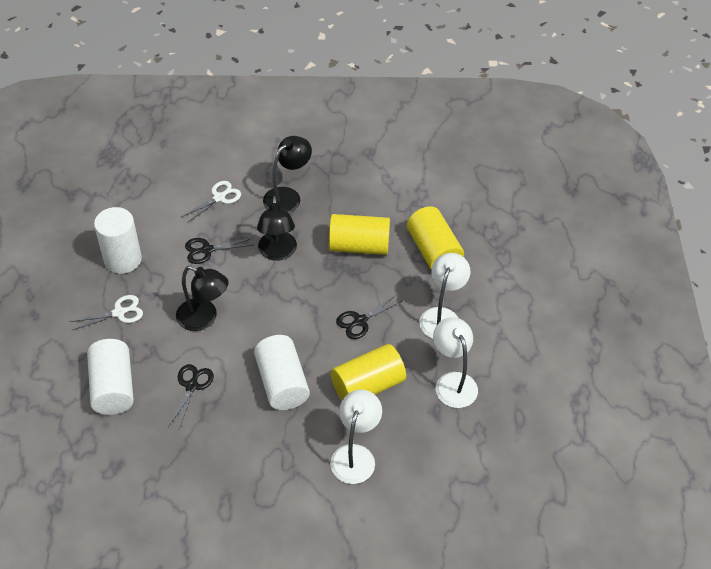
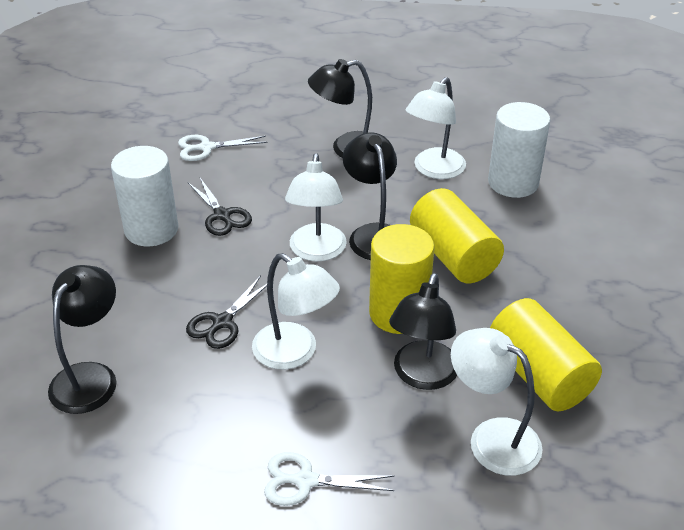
black lamp: [176,266,229,331] [257,196,297,261] [263,136,312,213] = 3 -> [48,265,117,414] [308,59,372,158] [343,132,397,260] [389,273,457,390] = 4
black scissors: [168,364,214,429] [185,238,253,264] [336,295,403,339] = 3 -> [186,276,267,349] [188,178,252,236] = 2
white cylinder: [87,339,134,415] [94,207,142,274] [254,335,310,410] = 3 -> [111,146,178,246] [488,102,550,198] = 2
white lamp: [330,390,382,484] [419,253,470,339] [433,317,478,408] = 3 -> [252,253,340,369] [285,153,347,261] [406,77,466,179] [451,328,543,476] = 4

